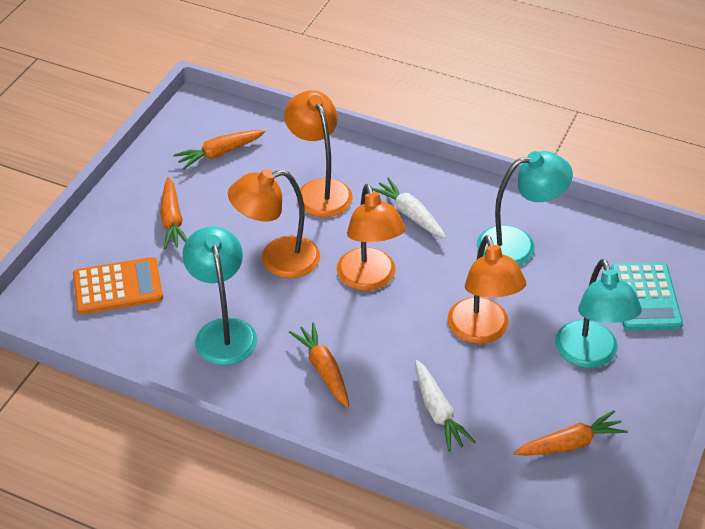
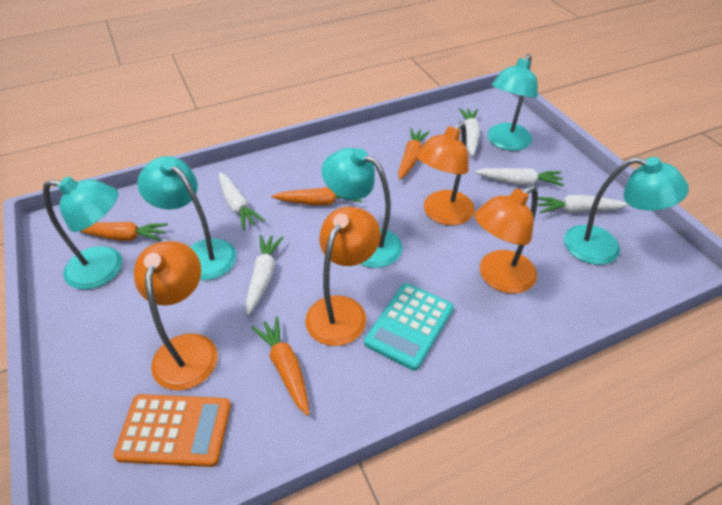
turquoise lamp: [182,226,257,366] [477,151,573,266] [555,259,642,368] = 3 -> [43,177,122,289] [137,156,237,280] [322,148,403,268] [487,54,538,151] [564,157,689,265] = 5
white carrot: [372,177,446,239] [415,360,475,452] = 2 -> [219,172,265,230] [245,235,284,315] [459,108,480,156] [475,168,564,186] [537,195,629,213] = 5

